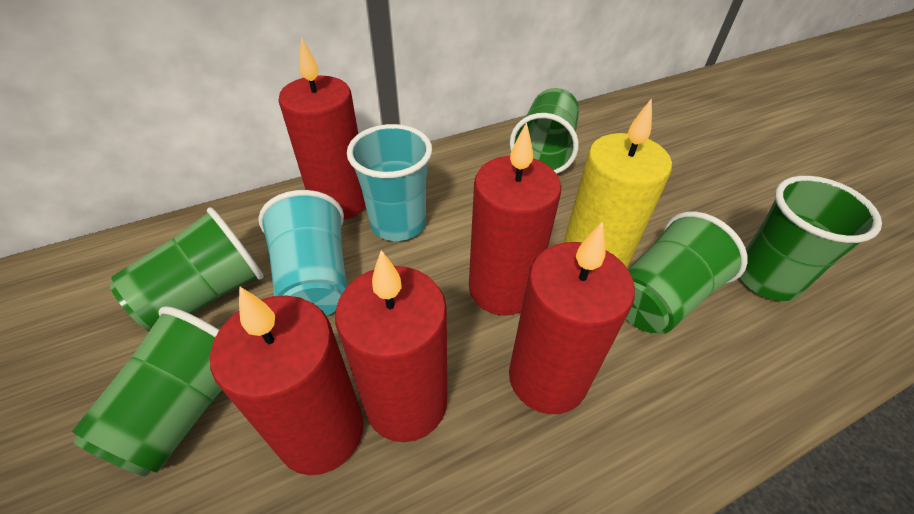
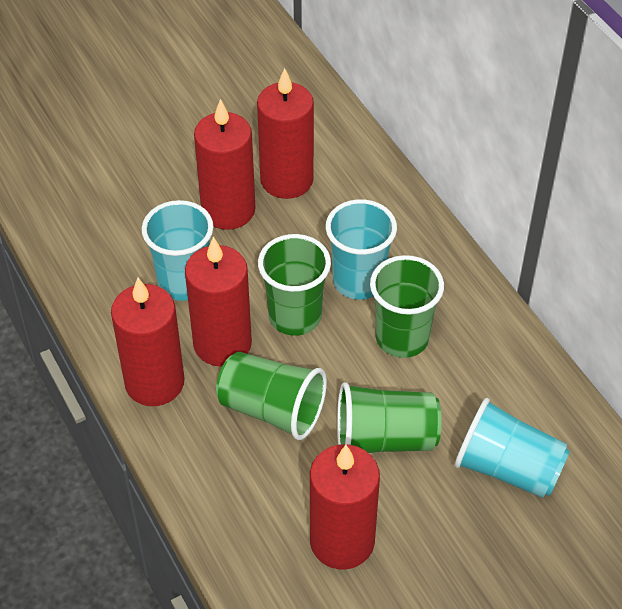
green cup: [72,306,222,476] [110,207,264,331] [510,88,579,174] [626,211,748,334] [740,176,882,301] = 5 -> [216,352,327,440] [258,234,331,336] [337,382,442,453] [370,255,444,358] = 4
turquoise cup: [258,190,347,316] [347,124,432,241] = 2 -> [142,200,214,301] [326,199,397,300] [455,398,570,498] = 3
yellow candle: [563,98,672,268] = 1 -> none = 0

